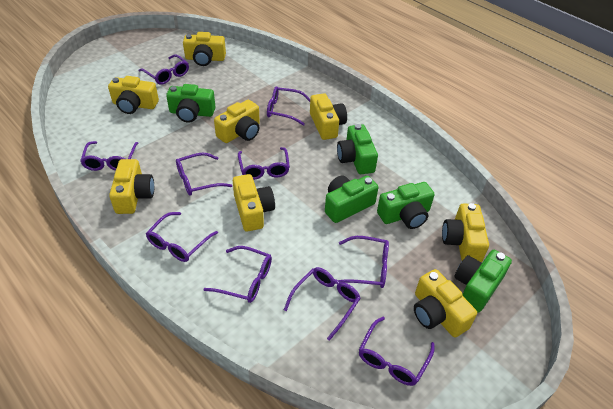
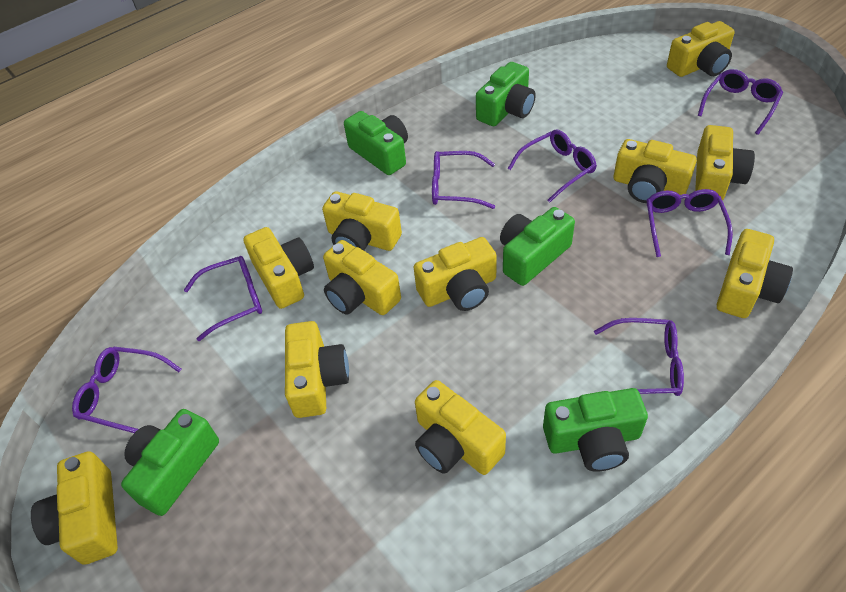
purple glasses: [80,141,138,171] [139,54,189,85] [146,212,218,262] [176,153,232,196] [204,246,272,303] [238,147,290,180] [267,86,310,126] [284,267,361,341] [335,236,389,288] [359,317,435,386] = 10 -> [72,347,181,433] [184,256,262,341] [432,151,495,209] [508,129,597,203] [594,318,684,396] [647,189,733,257] [698,69,783,135] = 7
yellow camera: [108,76,159,114] [109,159,154,214] [183,32,226,66] [214,100,260,143] [233,174,275,232] [310,93,347,140] [414,269,477,337] [442,203,489,262] = 8 -> [31,451,118,565] [243,227,314,309] [285,321,349,418] [322,191,402,251] [323,240,401,315] [414,237,497,311] [415,380,506,475] [614,139,697,203] [667,21,735,77] [695,125,755,200] [717,229,793,318] = 11

